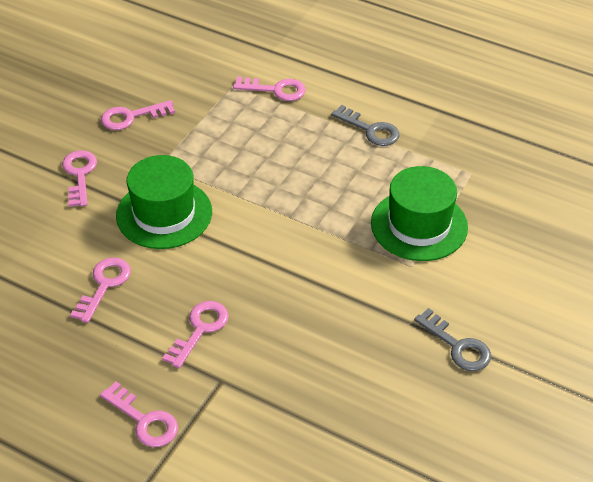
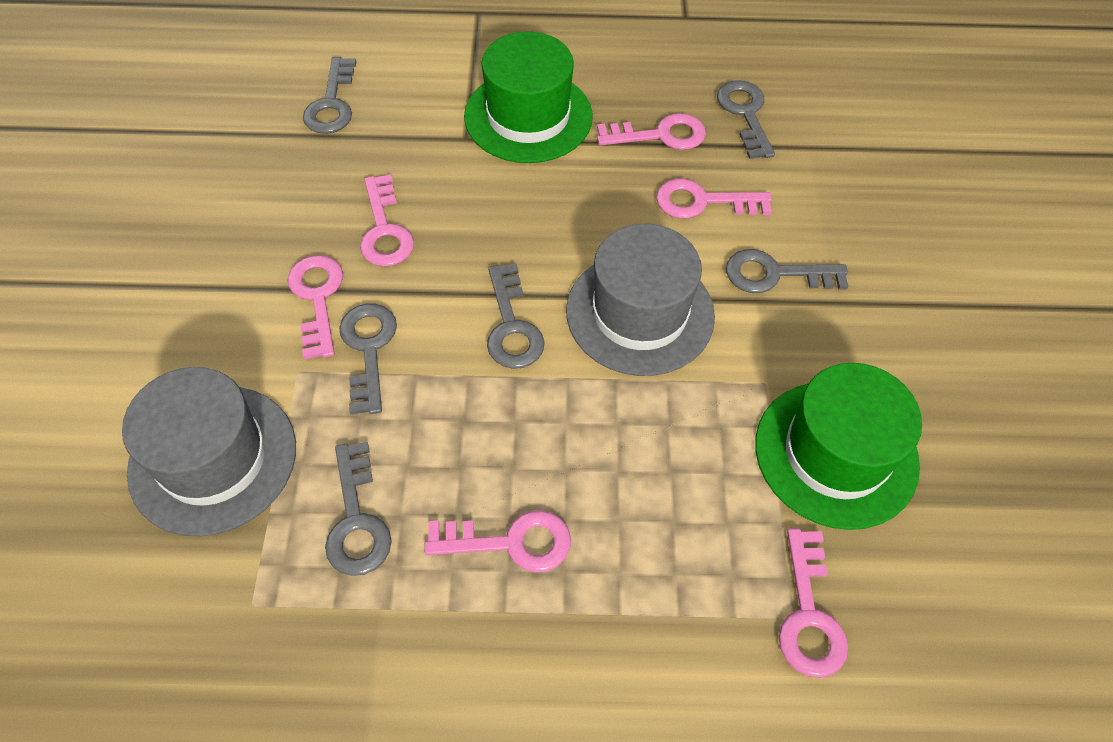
grey hat: none = 0 -> [122,367,296,537] [566,224,715,376] = 2
grey key: [331,105,399,146] [414,308,491,371] = 2 -> [303,57,356,134] [325,442,392,576] [339,303,397,415] [487,264,545,369] [717,80,775,159] [726,249,848,293] = 6

